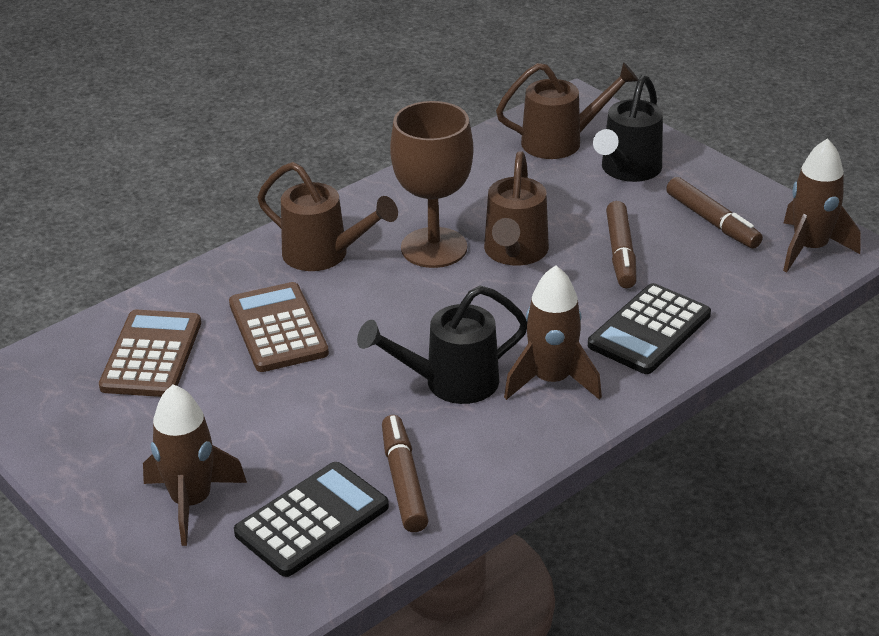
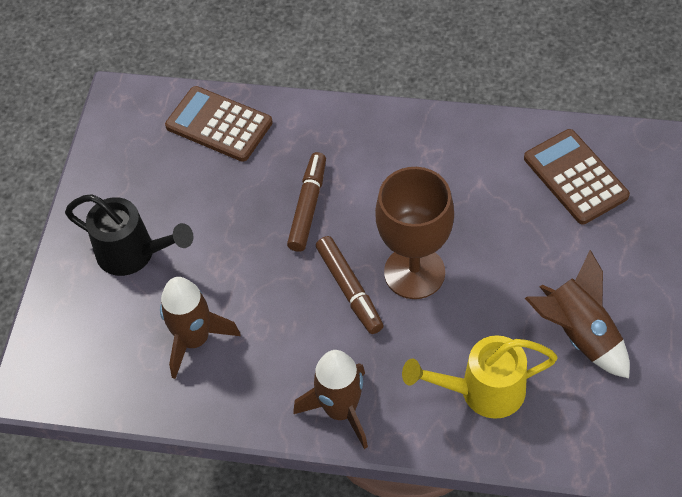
black calculator: [234,462,389,577] [588,283,711,374] = 2 -> none = 0
black watering can: [357,286,527,404] [593,75,663,182] = 2 -> [65,194,193,276] = 1
brown marker: [382,415,429,532] [606,201,636,288] [666,177,763,249] = 3 -> [287,152,326,252] [316,236,384,334] = 2
brown watering can: [257,162,398,271] [484,151,549,266] [496,62,638,159] = 3 -> none = 0
yellow watering can: none = 0 -> [402,335,558,419] = 1

